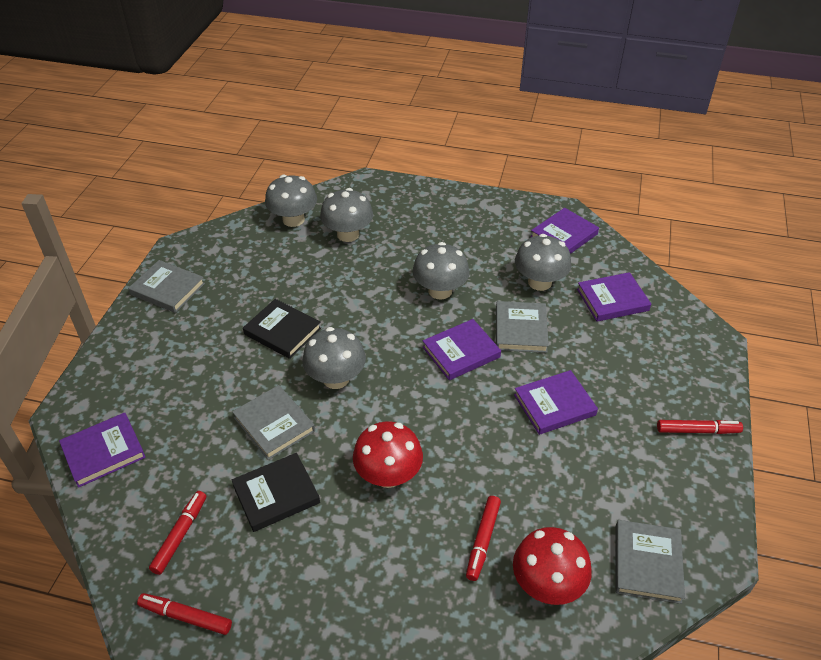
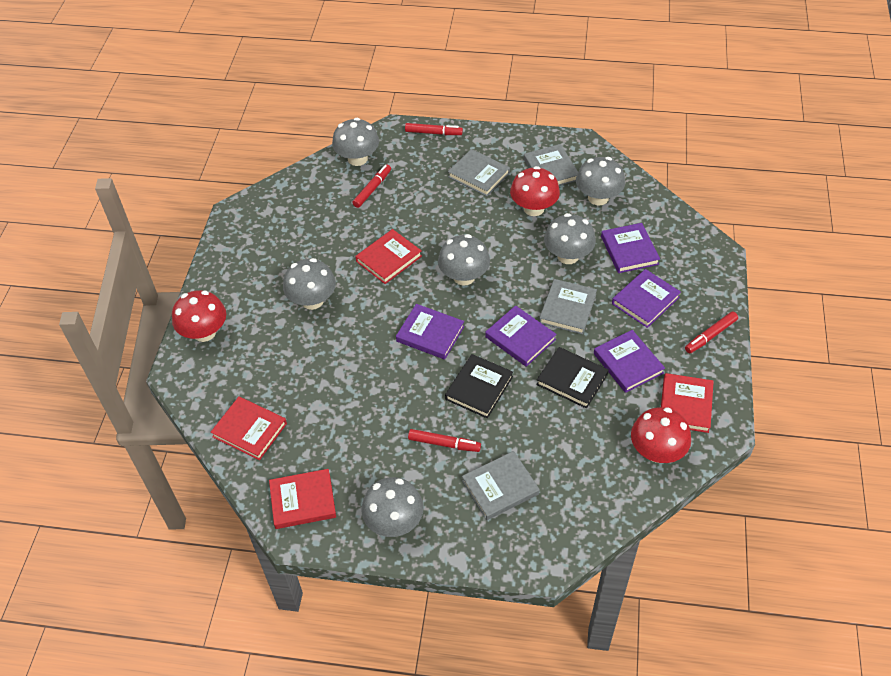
grey mushroom: [265,175,317,227] [302,327,366,389] [320,188,373,242] [412,242,470,299] [515,234,571,291] = 5 -> [283,258,336,310] [332,118,379,166] [361,477,424,537] [438,234,490,286] [544,213,596,264] [576,157,625,206] = 6
red book: none = 0 -> [211,396,287,460] [269,469,336,529] [355,229,422,284] [661,373,714,433] = 4
red mushroom: [353,421,423,488] [513,527,592,605] = 2 -> [172,290,226,342] [510,166,560,216] [631,407,691,463] = 3

